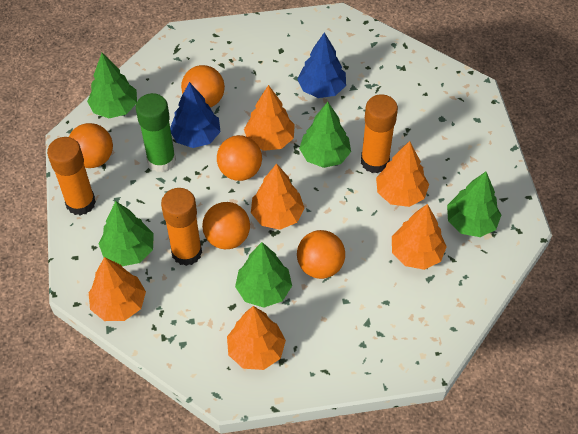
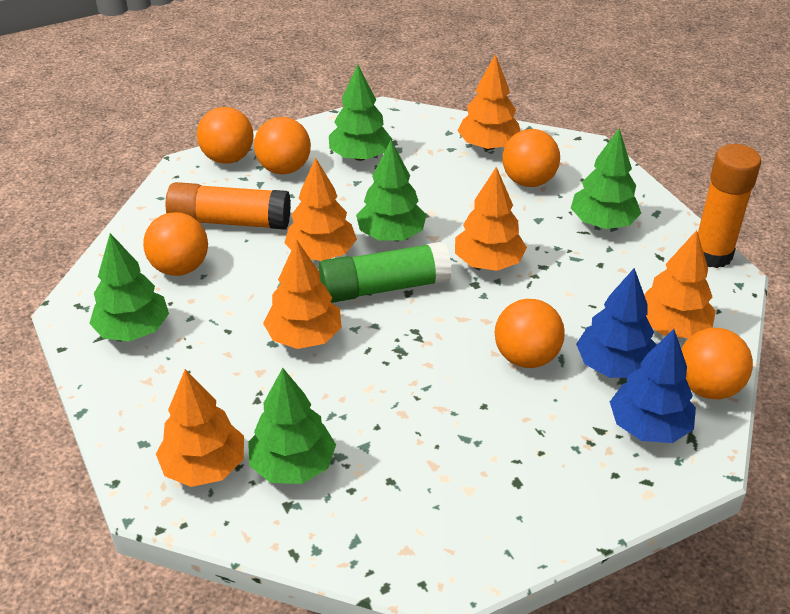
orange ball: [69,123,113,168] [181,65,225,107] [202,202,250,249] [217,135,262,181] [297,230,345,279] = 5 -> [143,212,208,276] [197,107,254,164] [254,117,311,174] [495,299,565,368] [502,129,560,187] [681,328,753,399] = 6
orange glue stick: [47,137,96,216] [161,188,202,266] [361,94,398,174] = 3 -> [166,182,291,230] [698,144,761,268] = 2

